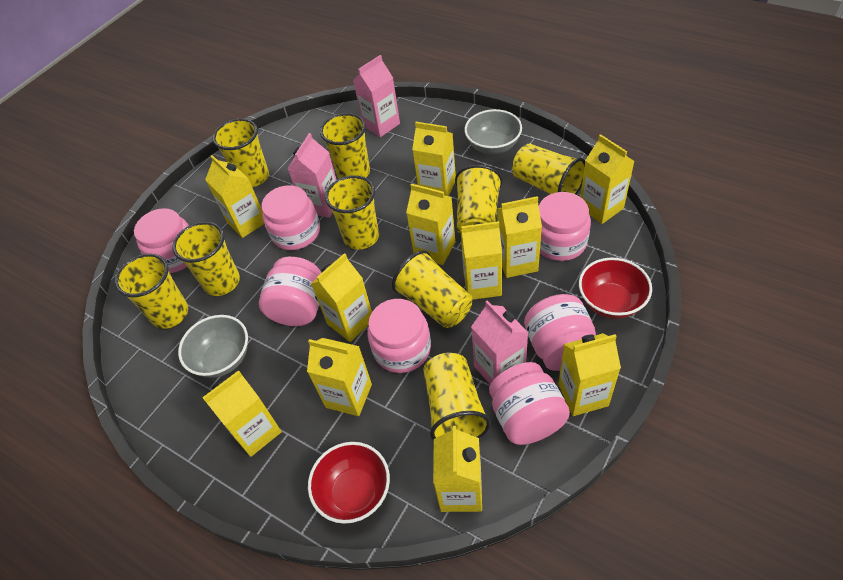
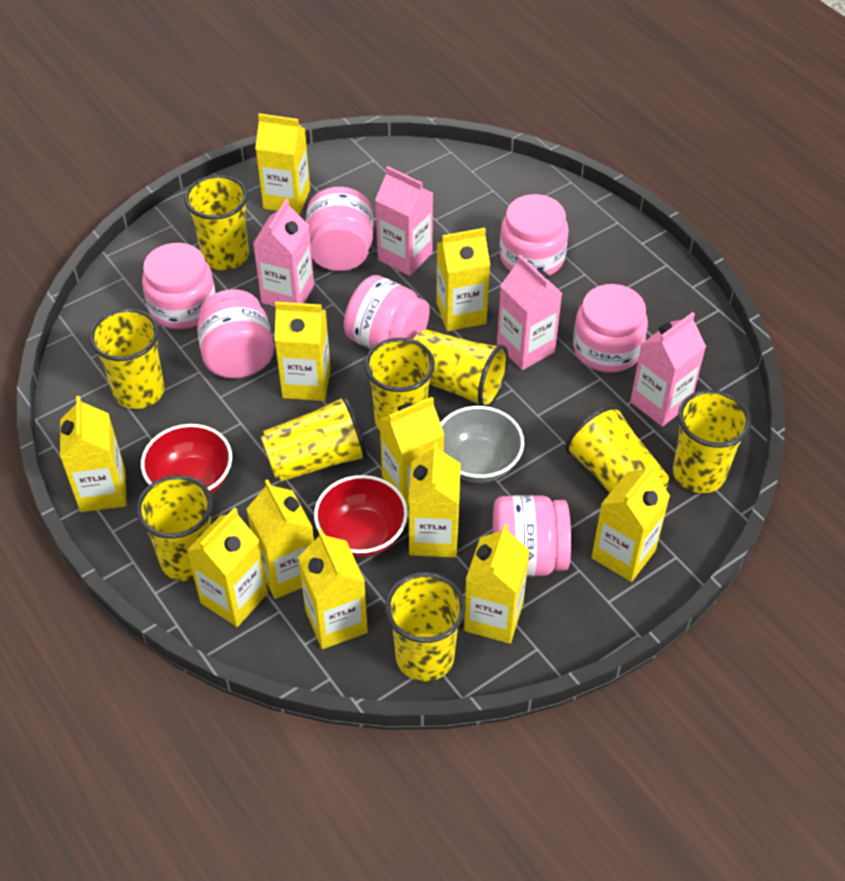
grey bowl: [178,315,248,378] [464,109,522,155] = 2 -> [440,406,524,483] = 1
pink carton: [287,133,336,218] [353,55,400,137] [471,300,529,384] = 3 -> [253,199,314,306] [375,166,433,276] [497,255,563,370] [630,312,706,427] = 4

